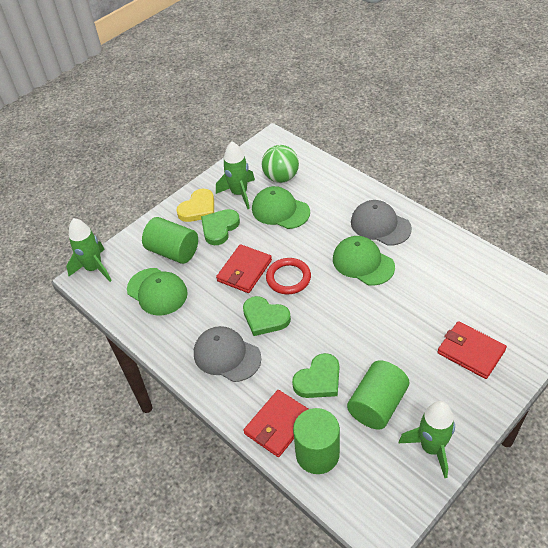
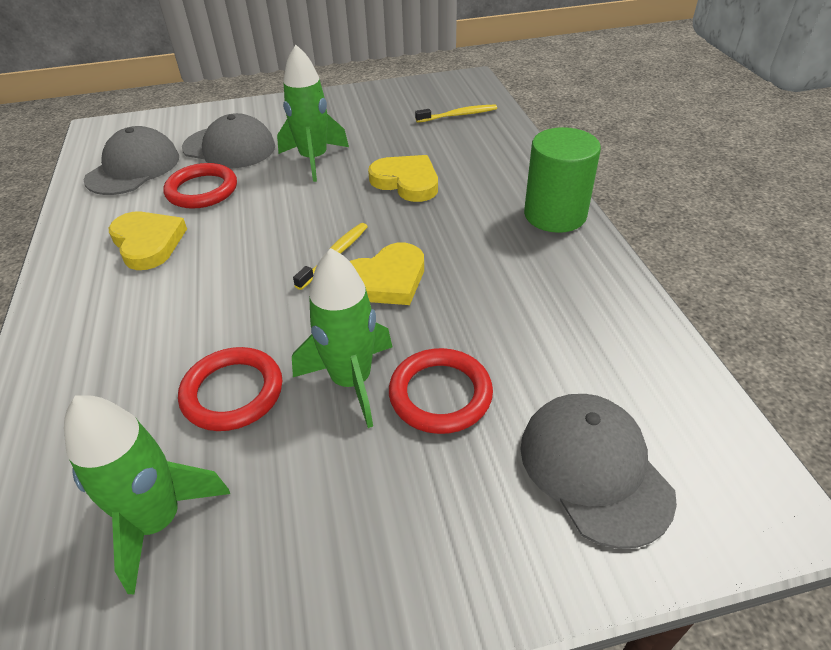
green ball: [262,145,299,183] = 1 -> none = 0
green cap: [127,268,188,315] [252,186,310,229] [333,236,395,286] = 3 -> none = 0
green cylinder: [142,217,198,264] [293,408,340,474] [347,361,409,430] = 3 -> [524,127,601,233] = 1
green heart: [201,209,240,245] [243,296,291,336] [292,353,339,398] = 3 -> none = 0
grey cap: [194,326,261,382] [351,200,412,246] = 2 -> [84,126,179,195] [182,113,275,168] [520,394,677,549] = 3
red ring: [266,258,311,294] = 1 -> [163,163,237,209] [178,347,282,431] [389,348,493,434] = 3
red wallet: [216,244,272,293] [244,390,308,457] [437,321,507,379] = 3 -> none = 0
yellow heart: [176,189,214,222] = 1 -> [109,211,187,270] [350,243,424,305] [368,155,438,202] = 3
yellow toothbrush: none = 0 -> [293,223,368,290] [415,105,497,123] = 2

